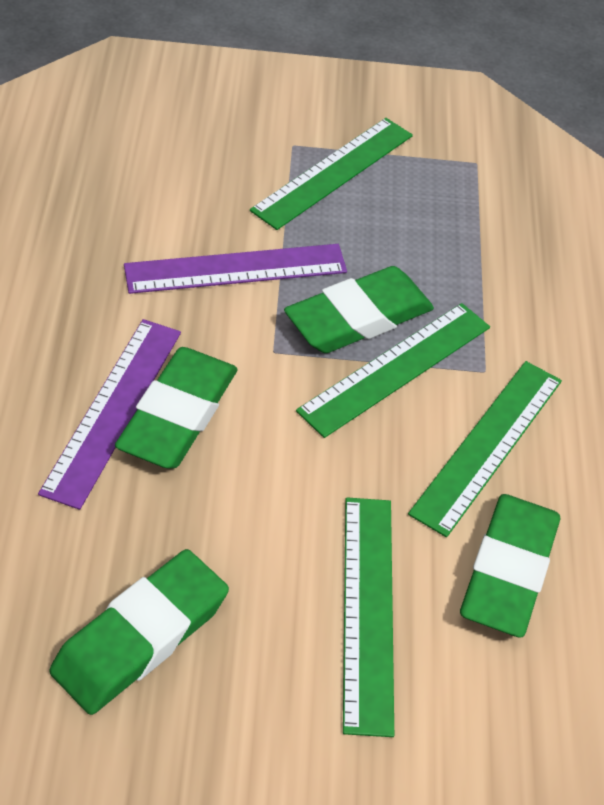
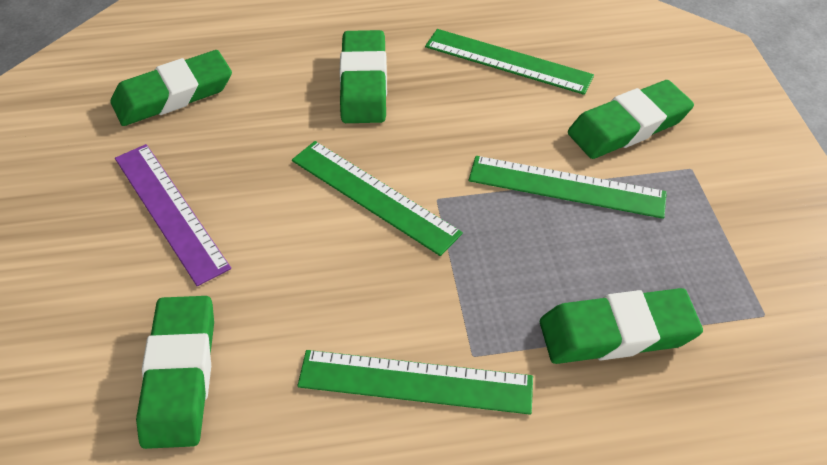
green eraser: [49,549,229,715] [115,347,238,468] [284,266,434,353] [460,494,560,638] = 4 -> [110,50,232,126] [136,296,214,449] [340,30,387,123] [540,288,703,364] [568,80,694,159] = 5
purple ruler: [38,319,181,510] [124,244,347,294] = 2 -> [115,144,231,286] = 1

